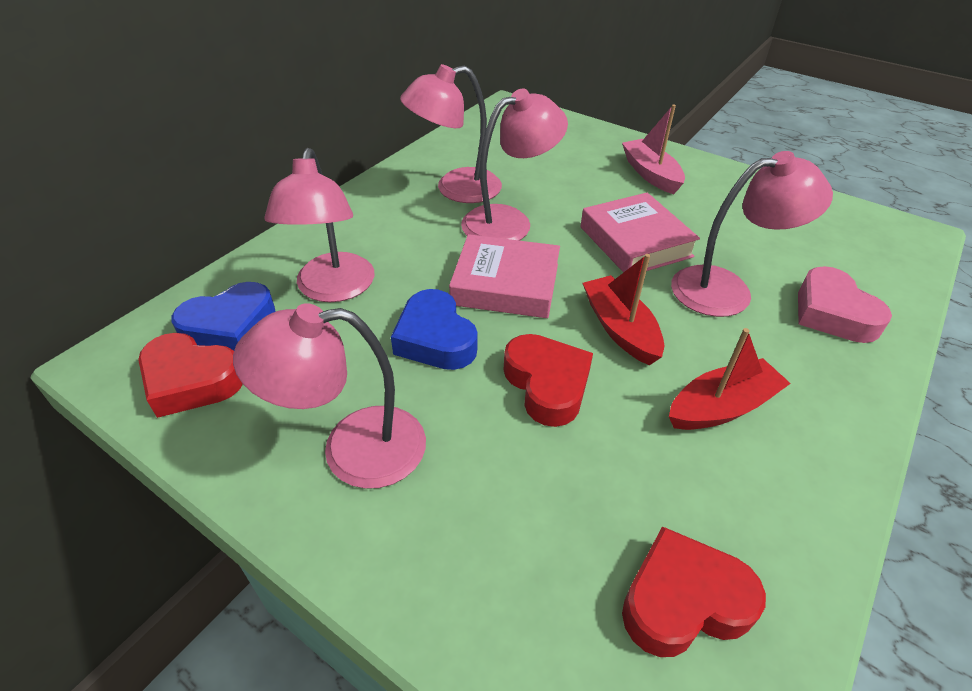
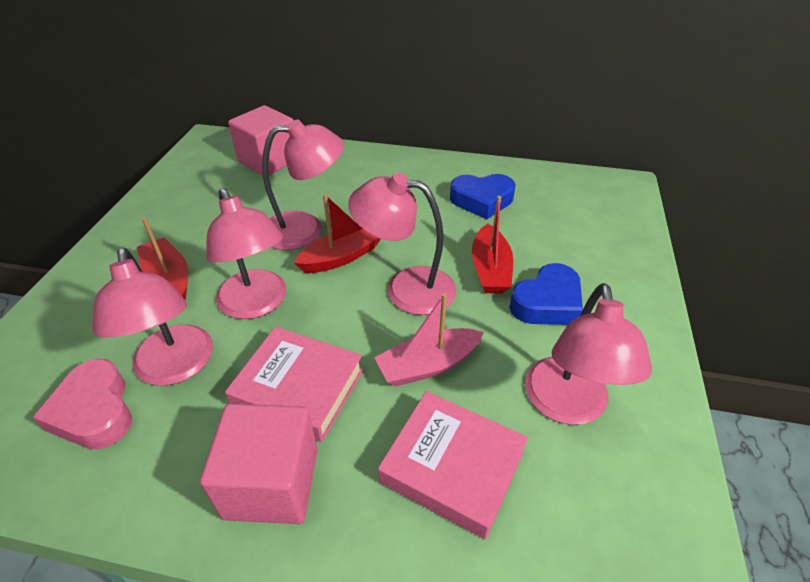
pink cube: none = 0 -> [200,404,318,524] [228,105,294,176] = 2
red boat: [583,254,664,365] [669,328,791,430] = 2 -> [137,218,188,299] [294,194,381,273] [472,196,513,294] = 3
red heart: [138,333,243,418] [504,334,593,427] [622,526,766,657] = 3 -> none = 0

